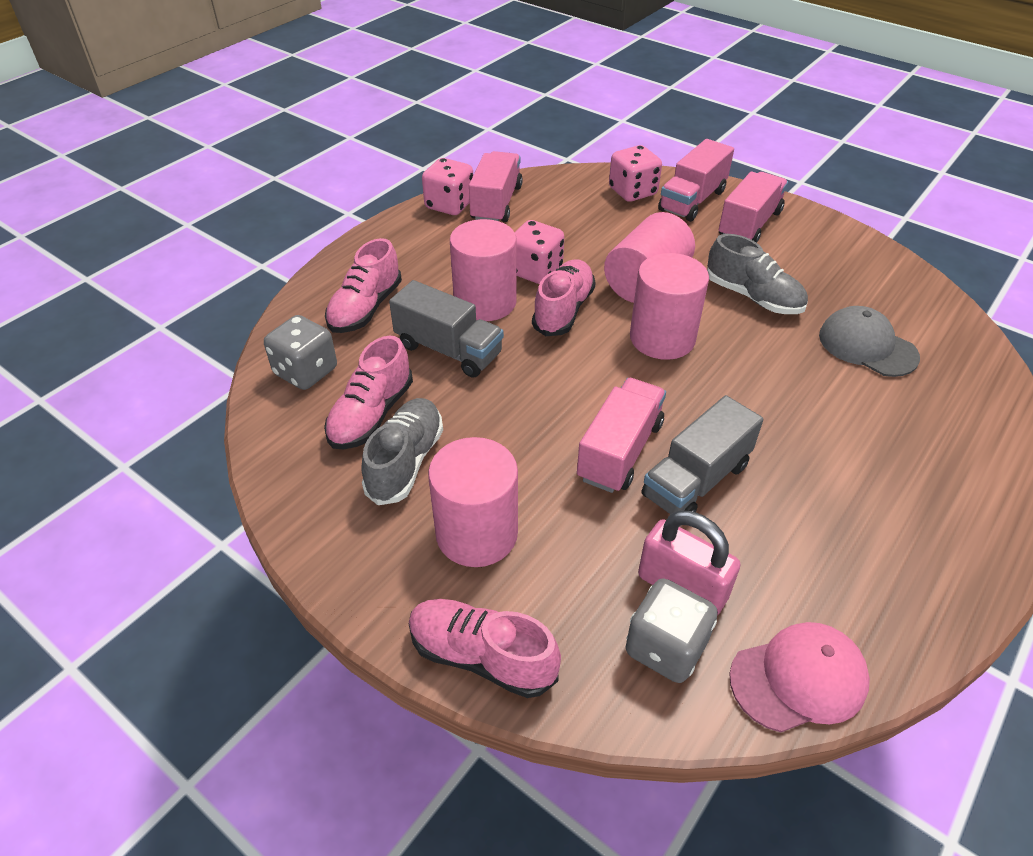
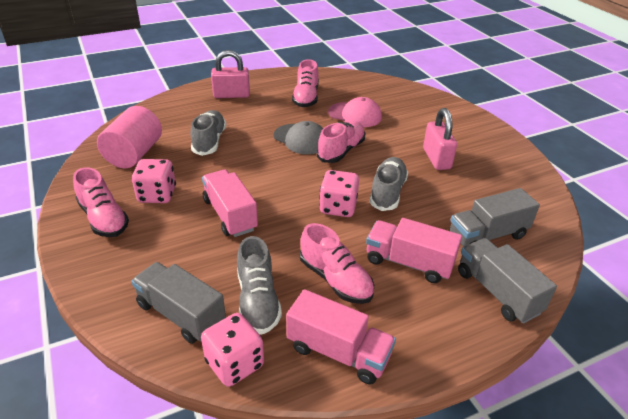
grey dice: [264,315,337,390] [626,578,718,683] = 2 -> none = 0
grey shoe: [361,398,443,505] [707,234,808,314] = 2 -> [191,110,226,156] [237,236,282,335] [370,157,408,211] = 3
grey truck: [389,280,504,378] [642,395,763,514] = 2 -> [131,262,226,344] [449,188,540,247] [458,238,557,323] = 3
pink cylinder: [428,437,518,567] [450,219,517,321] [604,212,695,303] [630,253,709,360] = 4 -> [97,106,162,168] = 1
pink padlock: [638,511,740,615] = 1 -> [211,50,250,98] [423,108,457,170] = 2
pink truck: [469,151,523,222] [577,378,666,493] [658,139,734,222] [719,172,788,243] = 4 -> [202,169,258,237] [286,289,396,384] [366,218,462,283] = 3

